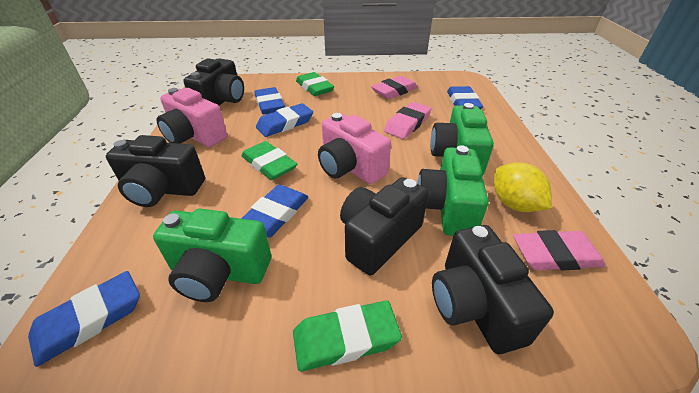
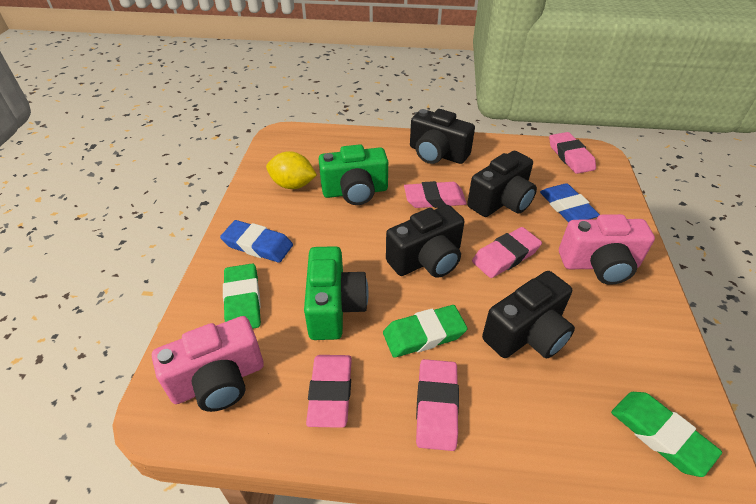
blue eraser: [28,271,140,367] [241,185,308,237] [255,87,285,114] [256,103,313,137] [447,86,483,110] = 5 -> [220,220,293,263] [540,183,600,223] = 2
green camera: [153,209,271,302] [417,145,489,236] [431,103,494,176] = 3 -> [304,246,368,340] [318,144,388,205] = 2
pink eraser: [371,76,418,99] [384,102,432,139] [513,230,606,271] = 3 -> [306,355,352,428] [404,181,467,208] [416,359,459,451] [472,227,542,278] [549,132,596,174] = 5

